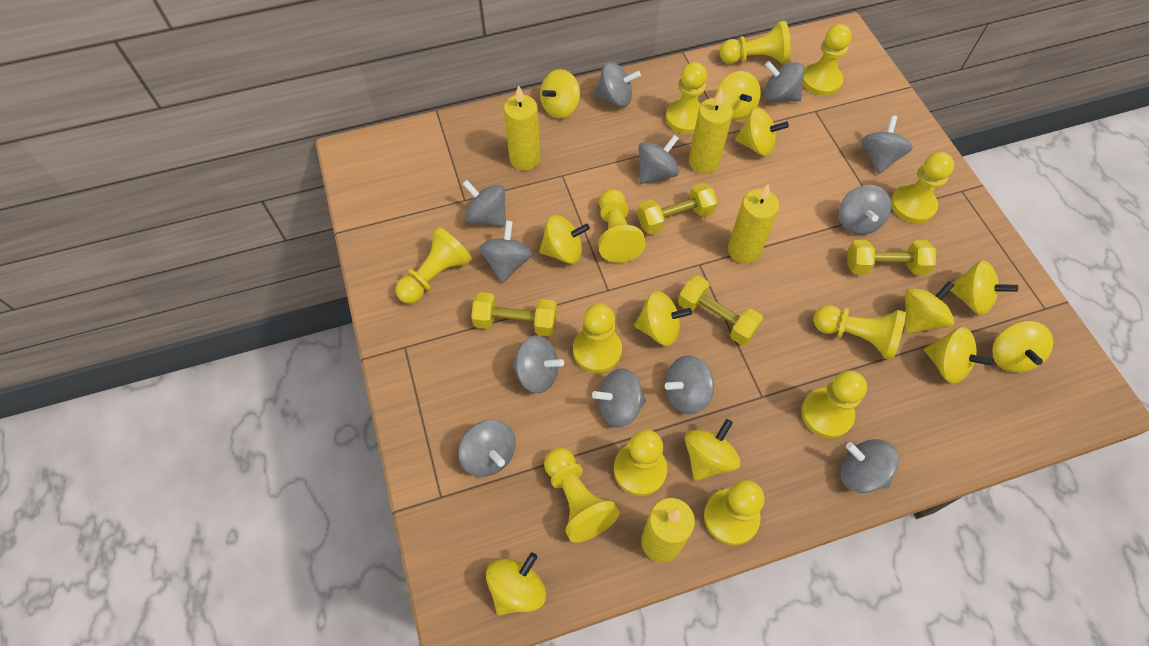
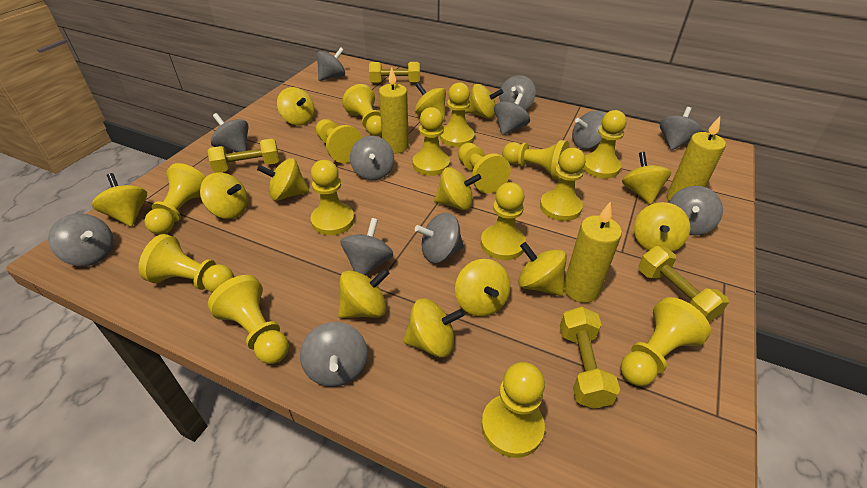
yellow candle: [504,85,541,171] [641,498,695,563] [689,89,733,174] [728,184,779,264] = 4 -> [379,67,409,153] [564,202,622,303] [667,116,726,201] = 3
yellow pawn: [395,227,472,304] [544,447,620,543] [573,304,622,373] [598,189,646,263] [614,429,667,496] [666,62,707,134] [704,480,764,545] [720,21,791,64] [801,370,867,439] [802,24,852,96] [814,305,906,360] [891,152,954,223] = 12 -> [138,234,234,293] [144,163,206,235] [208,275,289,364] [310,160,355,235] [316,119,363,163] [342,84,382,136] [412,107,450,176] [440,82,475,147] [458,143,511,193] [481,182,526,260] [481,362,545,458] [502,140,570,180] [540,148,586,221] [583,110,627,178] [621,297,711,386] = 15
yellow spinning top: [486,552,546,615] [539,215,590,264] [540,69,580,118] [634,291,692,346] [685,419,740,481] [716,71,761,120] [735,108,789,156] [905,281,955,334] [924,327,994,384] [950,260,1018,315] [992,321,1053,373] = 11 -> [92,173,147,227] [200,172,248,219] [257,158,309,201] [277,87,315,125] [338,268,389,318] [403,298,465,357] [415,83,446,120] [434,167,481,210] [455,259,510,317] [465,84,503,119] [518,242,567,296] [622,152,671,205] [634,202,690,252] = 13

